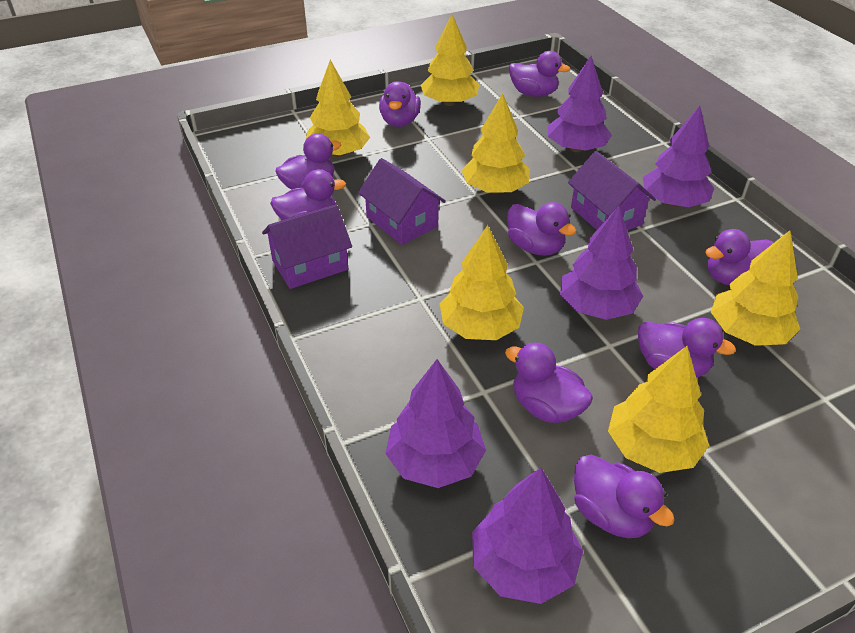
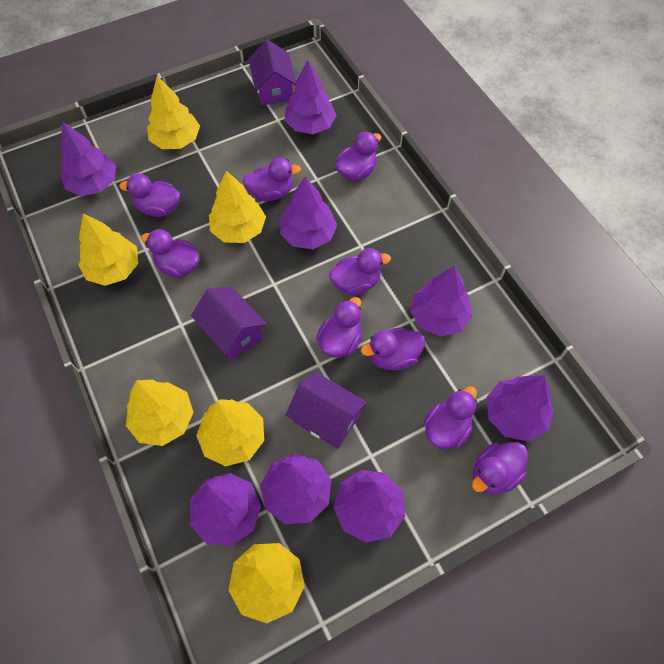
purple tree: [385,359,486,488] [472,468,583,604] [548,56,612,152] [560,206,643,320] [643,106,715,207] = 5 -> [60,122,116,196] [190,473,261,546] [261,454,331,524] [280,176,337,249] [284,60,337,134] [333,470,405,543] [410,266,473,337] [487,375,554,442] = 8

